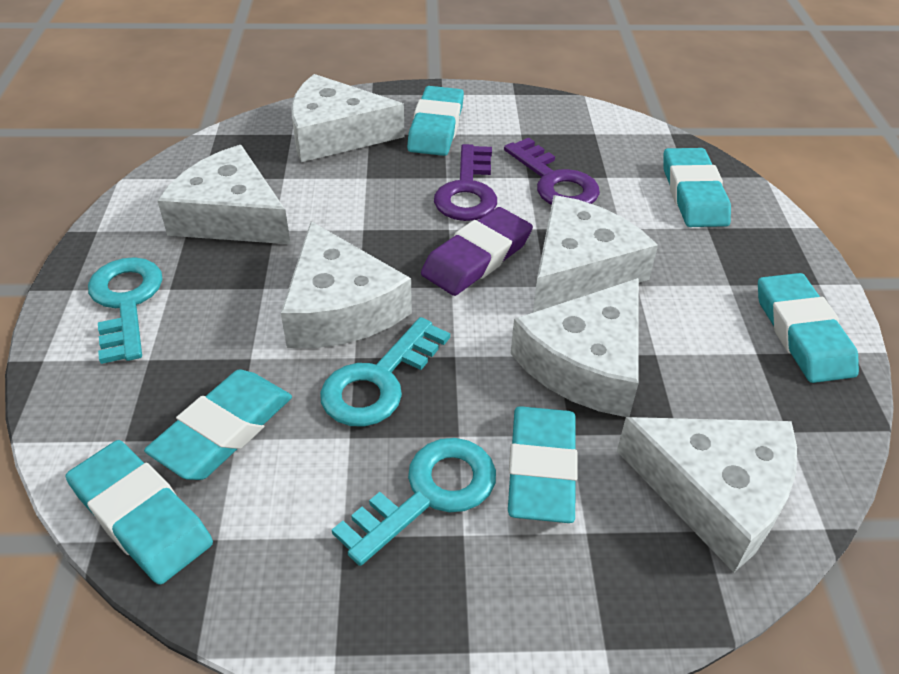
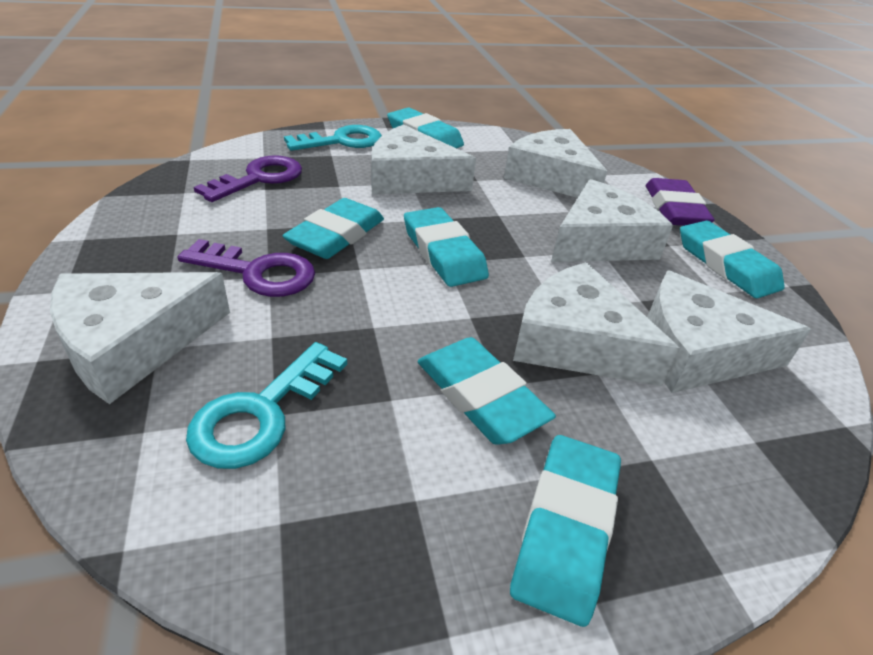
turquoise key: [88,257,163,364] [320,317,450,427] [332,438,496,566] = 3 -> [186,342,347,469] [284,125,382,151] = 2

